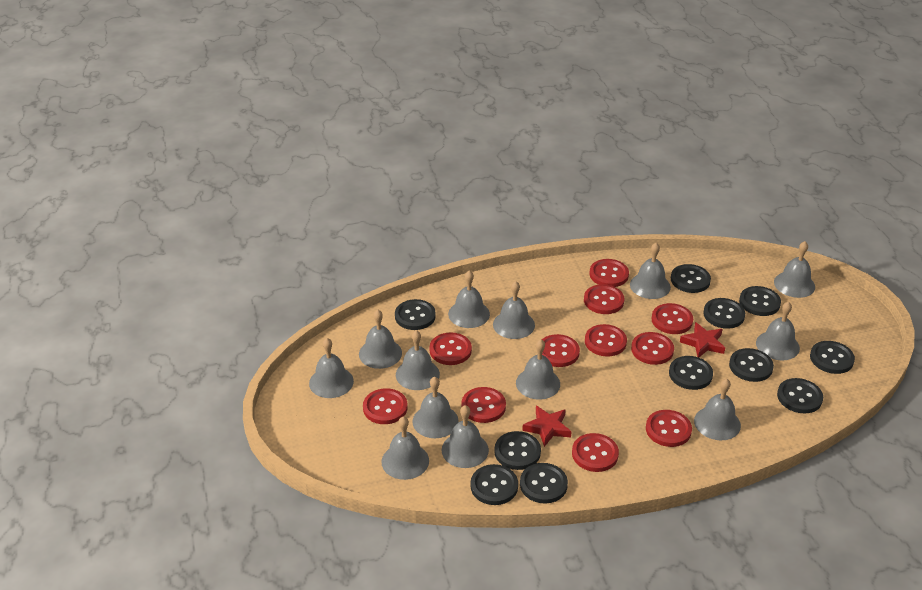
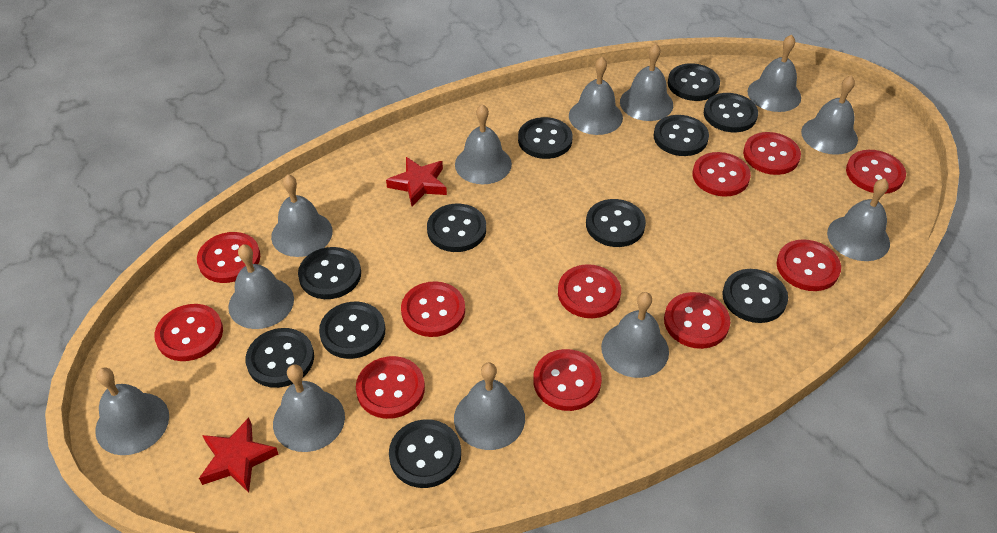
grey bell: [309,338,354,398] [359,309,402,369] [381,416,429,480] [396,330,440,390] [412,376,459,438] [441,405,489,468] [448,270,490,328] [493,281,535,339] [516,339,560,400] [630,243,671,299] [694,379,741,440] [756,301,800,361] [774,241,815,298] = 13 -> [95,367,169,455] [228,244,294,329] [271,174,333,257] [273,364,345,452] [454,362,525,450] [455,104,512,184] [569,57,623,135] [601,292,669,378] [620,43,673,121] [748,35,801,112] [801,76,858,155] [827,178,890,261] = 12

